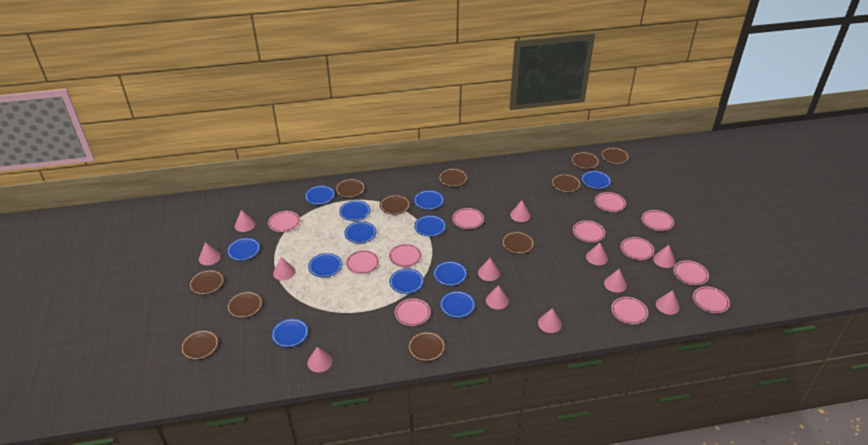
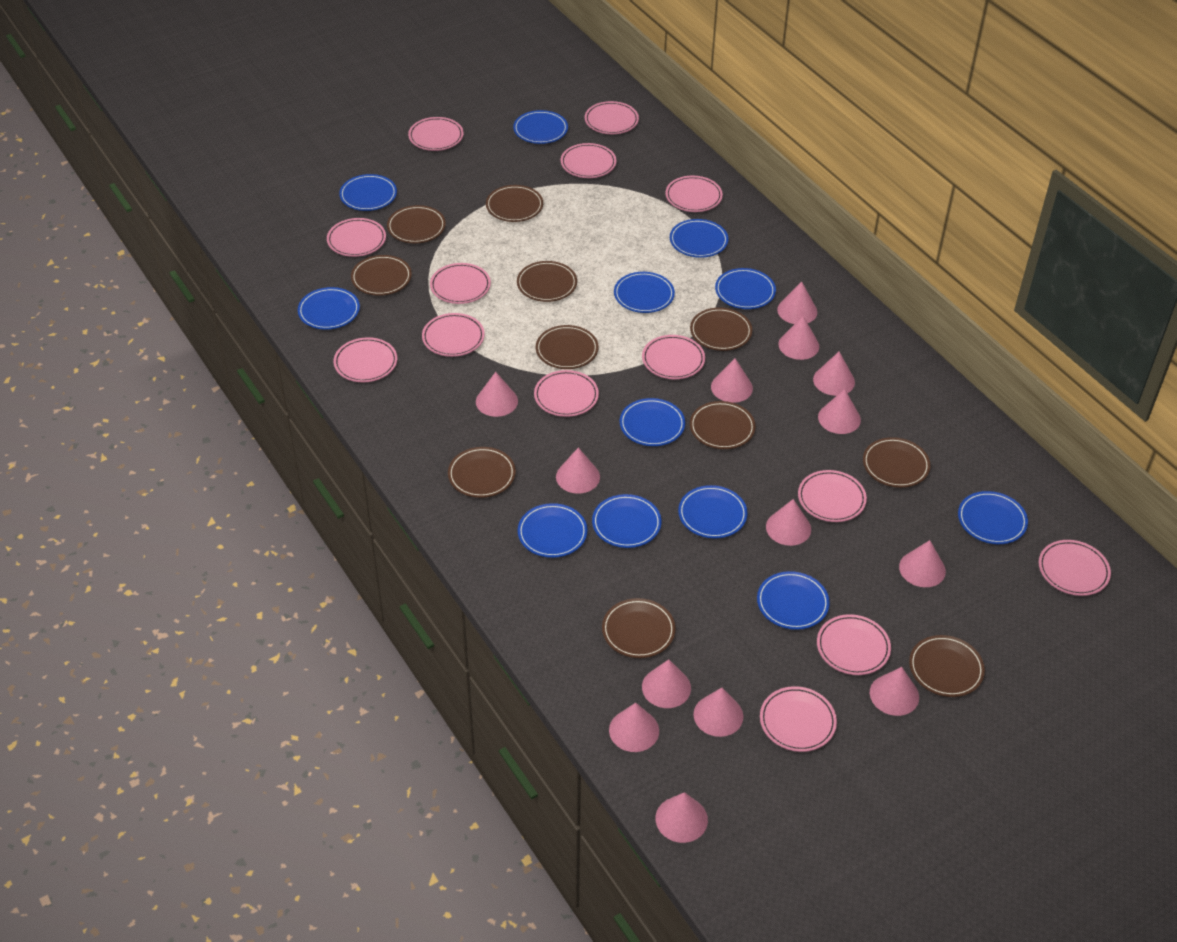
pink cone: [199,242,221,265] [235,210,256,232] [273,257,295,281] [307,347,333,372] [478,258,500,281] [486,285,509,309] [510,200,531,222] [538,308,562,333] [586,243,608,265] [604,269,627,293] [653,245,676,268] [656,290,680,315] = 12 -> [476,372,518,417] [556,448,600,494] [609,703,659,752] [642,659,691,708] [655,792,708,843] [693,688,743,737] [711,358,753,403] [766,499,811,546] [777,281,817,324] [778,316,819,360] [813,352,855,396] [818,389,861,434] [870,667,919,716] [899,540,946,587] = 14
pink plate: [268,211,300,232] [346,250,379,274] [389,244,422,267] [395,298,431,326] [452,208,484,229] [573,221,605,242] [595,192,626,212] [611,297,648,324] [621,237,654,260] [642,210,674,231] [673,260,709,285] [693,287,730,313] = 12 -> [327,218,386,257] [334,337,397,382] [408,117,464,151] [422,313,485,357] [430,263,491,304] [534,370,599,417] [561,143,617,178] [585,101,639,134] [642,335,705,379] [665,176,723,212] [760,686,837,752] [798,470,867,522] [817,614,891,675] [1039,540,1111,596] = 14

